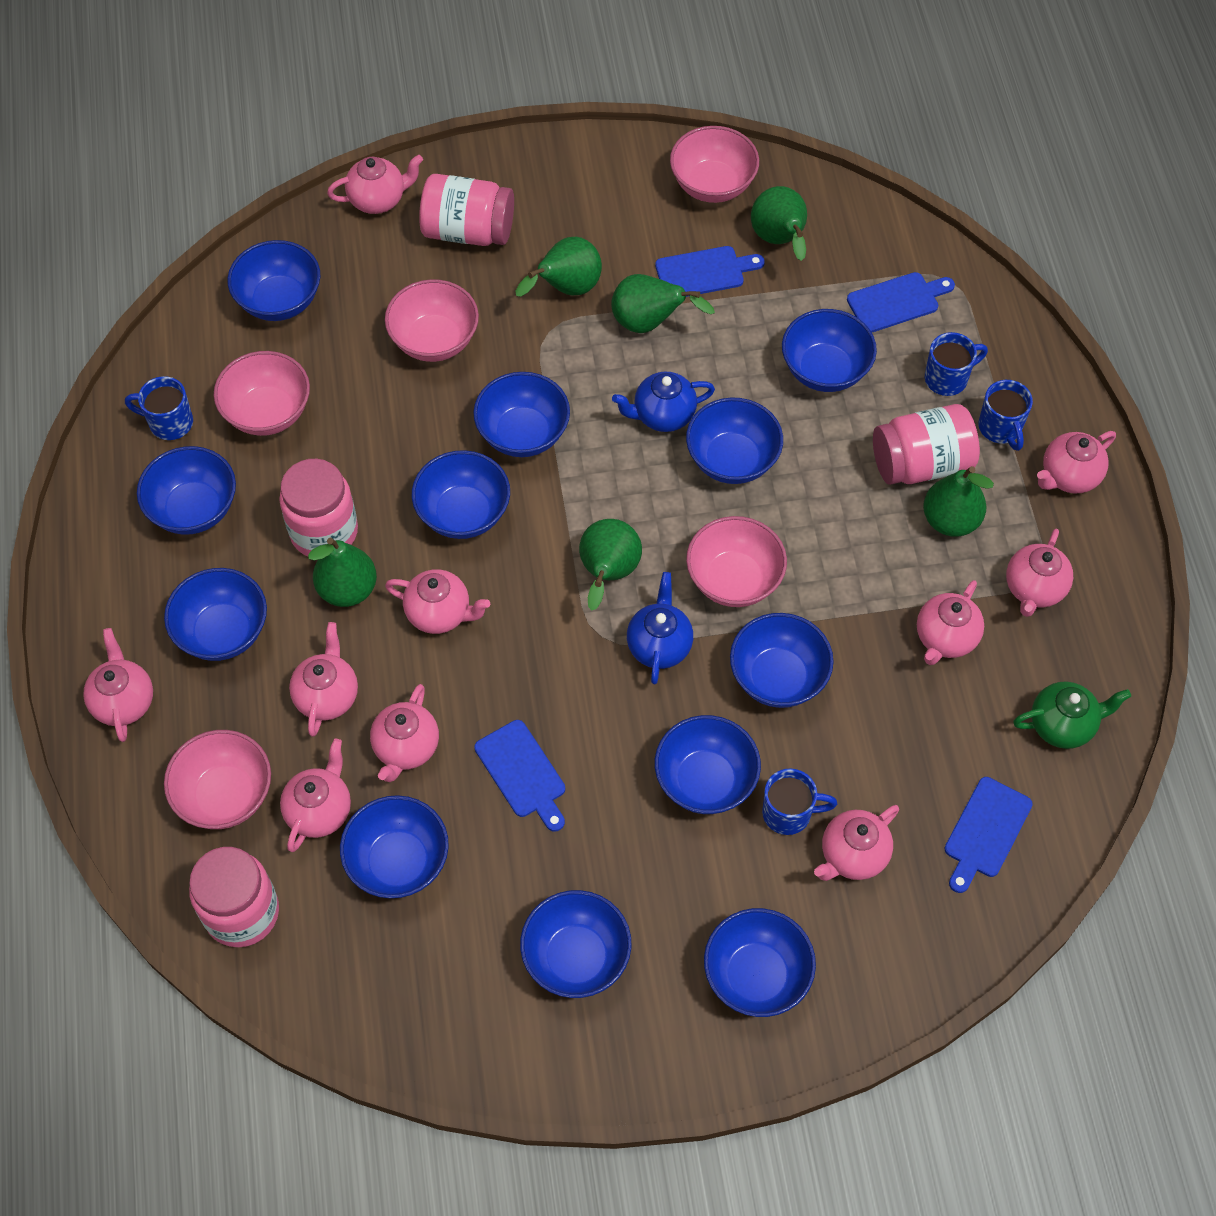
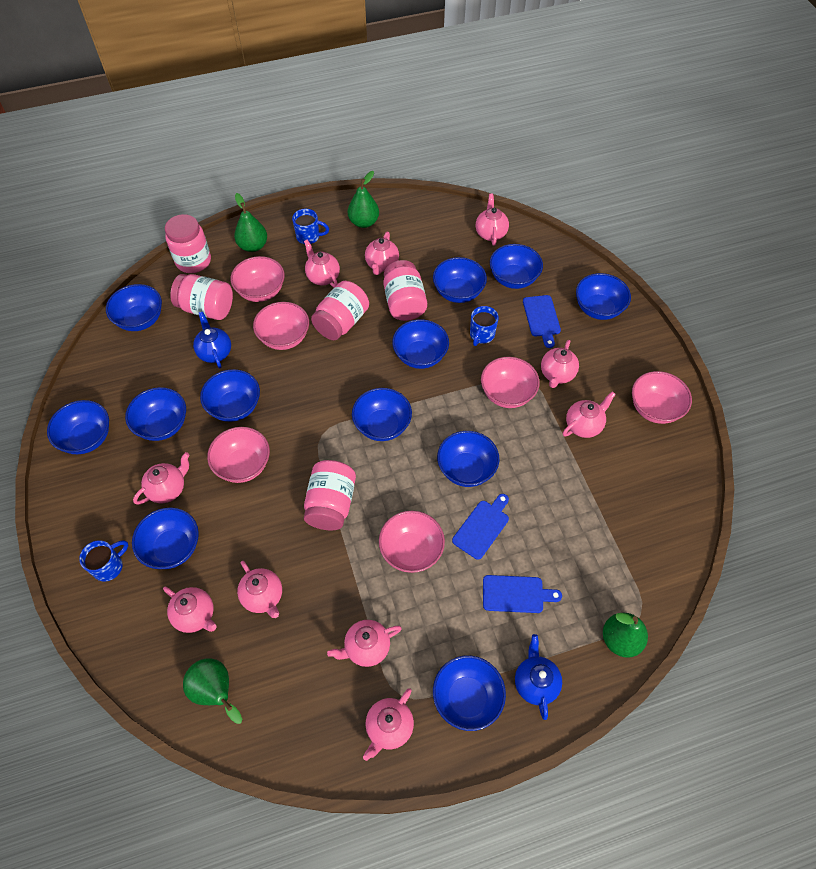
blue cutting board: [474,720,565,832] [655,246,765,297] [847,272,955,332] [944,777,1033,893] = 4 -> [452,494,509,560] [483,575,562,613] [523,295,561,348] = 3
blue mug: [125,376,193,440] [762,768,837,835] [925,332,988,396] [978,380,1033,451] = 4 -> [79,540,128,582] [292,209,329,244] [470,306,499,346] = 3
green pear: [308,538,377,607] [516,237,602,297] [579,519,642,611] [611,274,715,333] [751,186,807,261] [923,466,994,537] = 6 -> [183,658,242,724] [234,193,267,252] [348,171,379,228] [603,613,648,658] = 4
green teapot: [1013,682,1131,749] = 1 -> none = 0
pink bowl: [164,730,271,829] [214,351,310,436] [385,279,479,362] [670,126,759,203] [686,516,787,607] = 5 -> [207,427,270,483] [231,256,285,302] [253,302,309,350] [379,511,445,573] [481,357,540,408] [632,371,692,424] = 6
pink jar: [189,847,279,947] [279,459,358,556] [419,174,514,246] [873,404,980,485] = 4 -> [165,214,211,273] [170,274,233,320] [304,460,356,530] [311,281,369,340] [383,260,427,321] = 5

